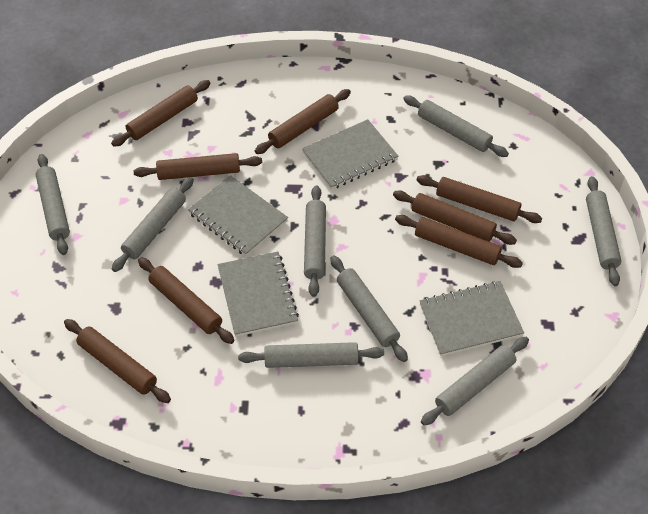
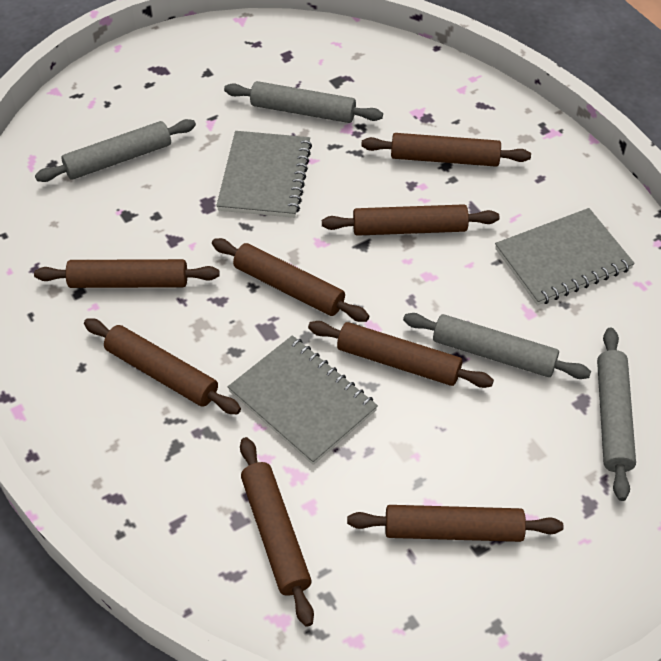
grey notebook: [188,175,288,256] [217,252,299,337] [302,119,398,190] [420,281,524,356] = 4 -> [216,131,312,218] [228,335,378,465] [495,208,635,305] = 3
grey rolling pin: [36,154,70,255] [112,177,194,272] [238,342,384,368] [304,185,326,297] [330,255,408,362] [403,96,509,157] [421,337,529,426] [586,176,621,286] = 8 -> [35,119,196,182] [224,81,383,123] [403,313,591,379] [597,327,636,501] = 4

